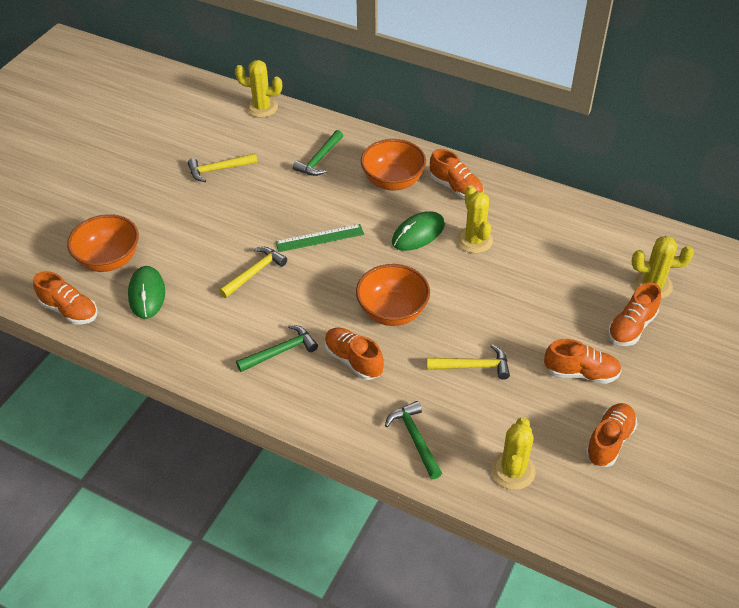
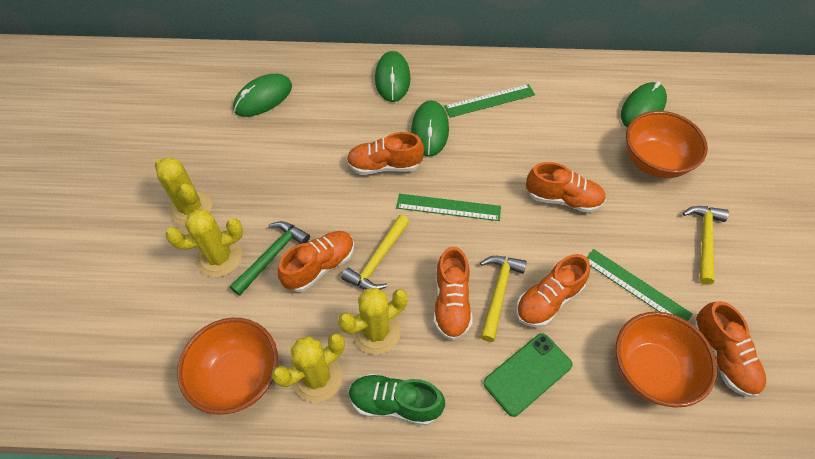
green hammer: [236,325,318,372] [293,130,343,176] [385,401,442,479] = 3 -> [230,221,310,296] = 1
green mouse: [128,266,165,319] [392,211,445,251] = 2 -> [233,74,292,117] [375,51,410,102] [411,100,449,157] [621,81,667,127] = 4
green phone: none = 0 -> [483,333,573,417] = 1
green ruler: [275,224,364,252] = 1 -> [396,194,501,221] [444,84,535,118] [587,249,693,321] = 3
green shoe: none = 0 -> [349,374,445,426] = 1

